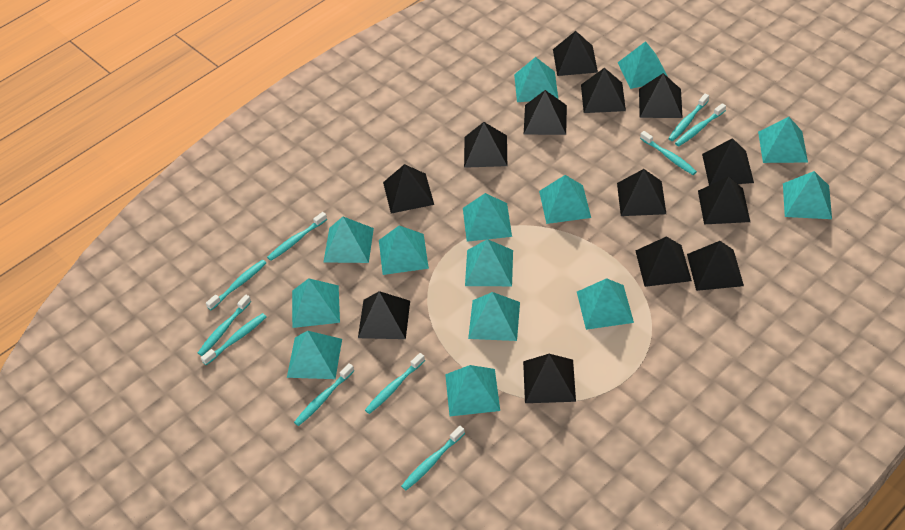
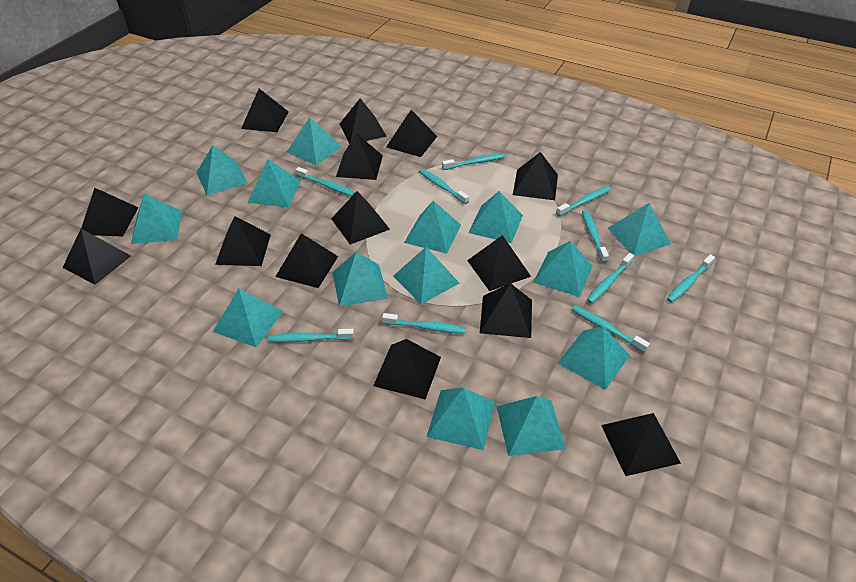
black pyramid: [358,291,410,339] [383,164,434,214] [464,122,507,168] [523,354,576,403] [524,90,567,135] [553,31,598,76] [581,68,626,113] [617,169,666,216] [636,236,692,287] [639,73,683,118] [687,241,744,291] [698,176,750,224] [702,138,754,185] = 13 -> [62,229,131,285] [81,188,139,237] [215,216,271,266] [241,89,289,132] [275,233,338,288] [331,191,390,245] [336,134,383,180] [340,98,387,144] [373,339,441,400] [386,110,437,157] [467,235,531,291] [480,283,532,338] [513,152,558,200] [601,413,681,476] = 14

